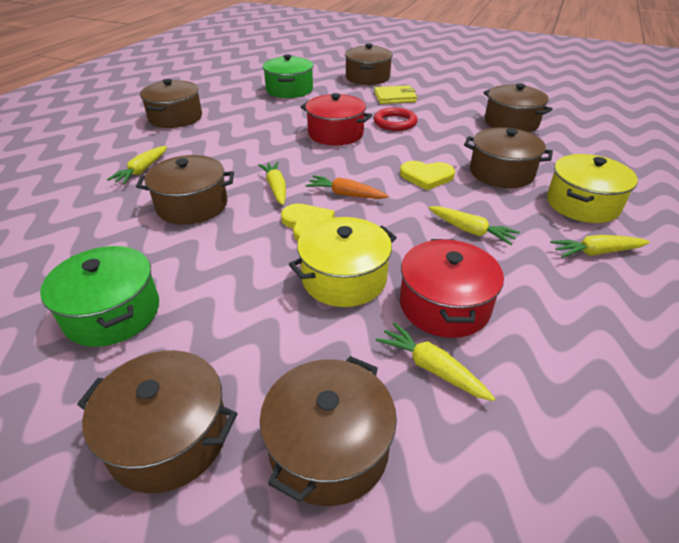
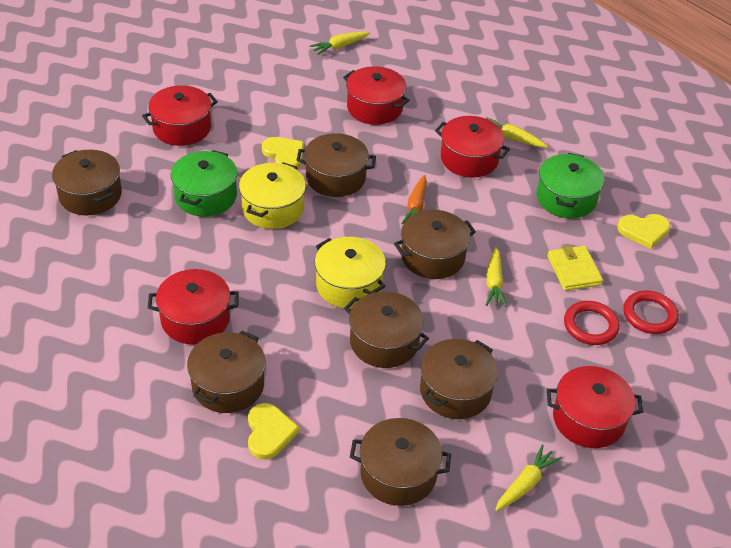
red pot: [300,93,372,145] [400,239,504,338] = 2 -> [142,85,218,146] [148,269,239,345] [343,66,410,125] [435,116,510,178] [547,366,643,448] = 5
red ring: [374,108,418,131] = 1 -> [564,301,620,345] [623,290,679,334] = 2
yellow carrot: [107,146,167,184] [258,161,286,205] [376,322,495,401] [429,206,520,245] [550,235,650,258] = 5 -> [310,32,370,55] [486,117,548,147] [486,247,507,307] [495,444,562,511] = 4
yellow heart: [281,204,335,241] [400,161,455,190] = 2 -> [248,403,300,460] [262,137,304,169] [617,214,670,249] = 3

